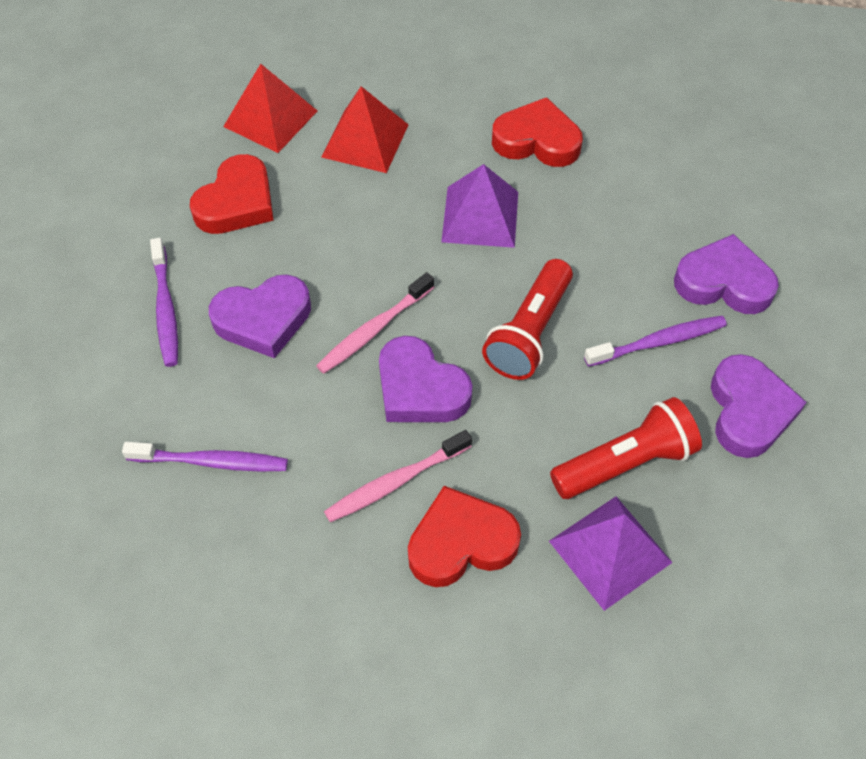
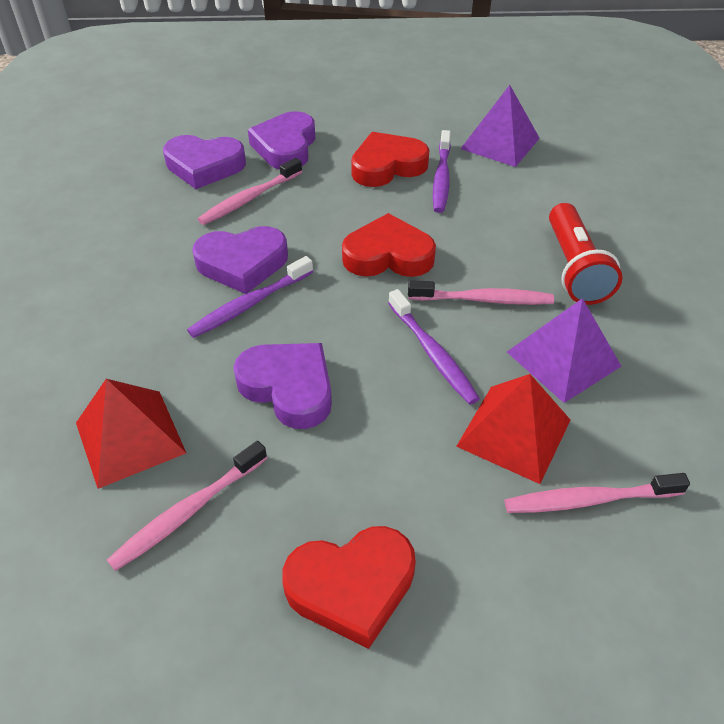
pink toothbrush: [316,272,434,374] [324,430,472,522] = 2 -> [107,441,267,571] [198,158,302,225] [408,280,554,305] [505,473,690,513] = 4
red flashlight: [482,259,573,380] [550,397,702,499] = 2 -> [549,203,623,305] = 1

